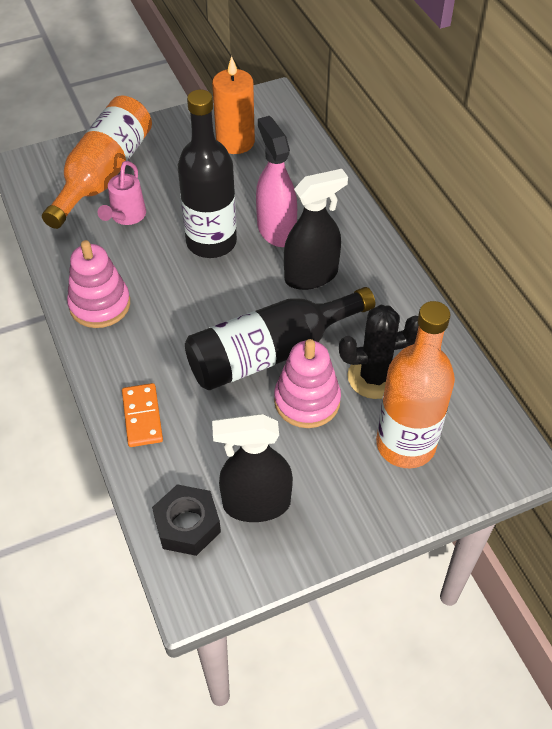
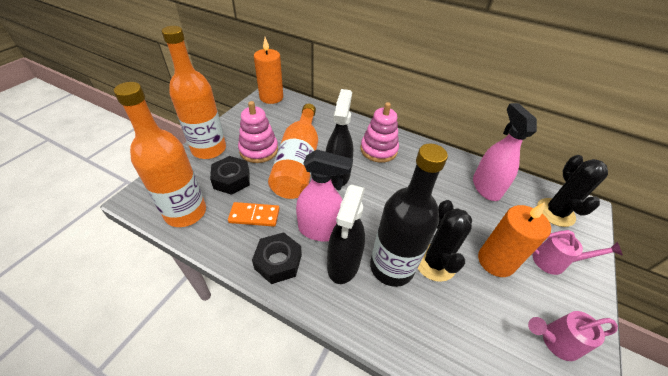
black bottle: [178,90,237,258] [185,287,375,390] = 2 -> [370,143,448,287] = 1
black cactus: [339,305,419,399] = 1 -> [418,200,472,282] [537,155,608,227] = 2
black nut: [152,484,221,556] = 1 -> [210,156,250,195] [252,232,302,284] = 2
orange bottle: [42,96,152,229] [376,301,455,468] = 2 -> [114,82,206,227] [162,26,226,159] [268,104,318,199] = 3
orange candle: [212,56,255,154] = 1 -> [254,37,283,104] [478,202,551,277] = 2
pink spray bottle: [256,116,297,247] = 1 -> [296,150,353,241] [473,103,537,201] = 2
pink watering can: [98,161,146,225] = 1 -> [528,311,618,361] [533,230,623,275] = 2

